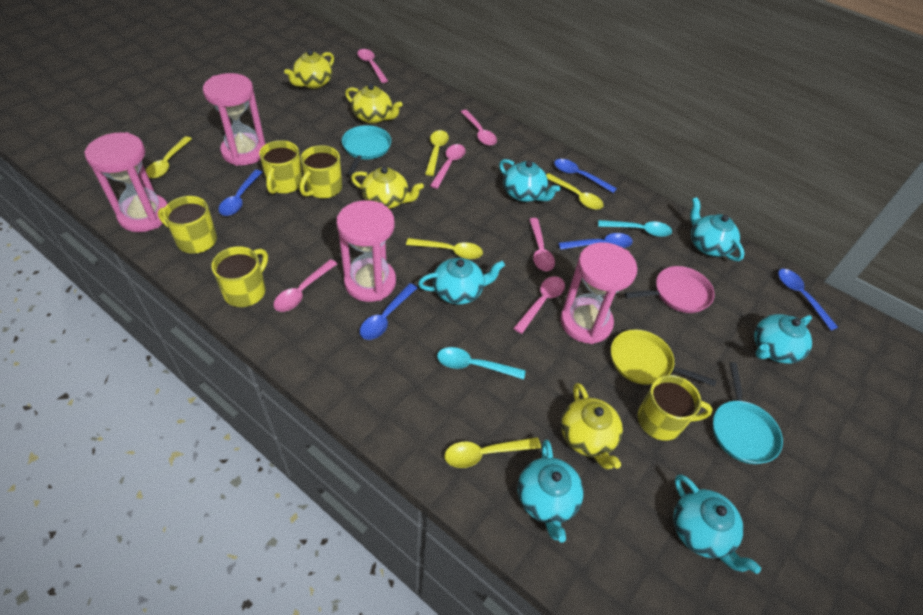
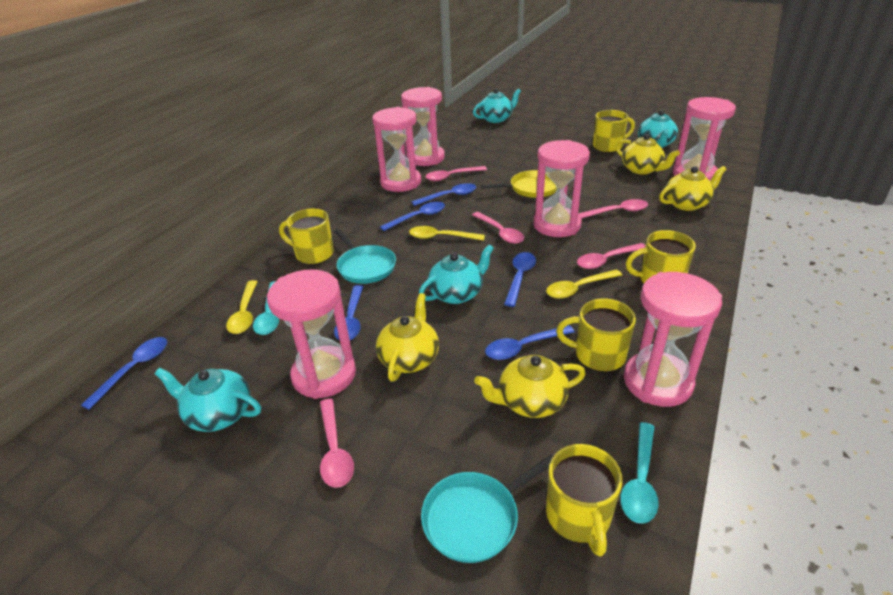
blue spoon: [218,170,262,216] [360,283,417,340] [554,159,617,193] [558,233,633,250] [778,269,838,330] = 5 -> [81,337,167,410] [334,285,363,340] [380,202,445,231] [412,183,476,206] [485,325,575,360] [504,252,536,307] = 6
pink hourglass: [84,132,168,232] [203,73,266,166] [337,200,396,302] [560,242,637,344] = 4 -> [267,269,356,399] [372,107,421,192] [401,87,445,166] [533,140,590,237] [624,272,722,407] [673,97,736,181] = 6
pink pan: [624,266,715,313] = 1 -> none = 0
pink spoon: [274,259,337,312] [357,49,388,83] [430,144,465,189] [461,110,497,146] [513,276,565,334] [529,218,555,271] = 6 -> [320,398,354,488] [425,166,487,181] [472,212,524,244] [577,243,646,269] [578,199,648,219] = 5
turquoise teapot: [418,258,505,305] [499,159,560,202] [518,440,584,542] [673,474,761,574] [690,197,745,261] [754,314,812,363] = 6 -> [155,368,261,432] [419,244,494,304] [473,89,521,123] [638,110,678,148] = 4
yellow spoon: [146,136,192,178] [406,238,483,259] [425,130,449,176] [445,437,541,468] [546,173,604,210] = 5 -> [226,280,258,334] [409,226,485,241] [546,269,622,299] = 3

